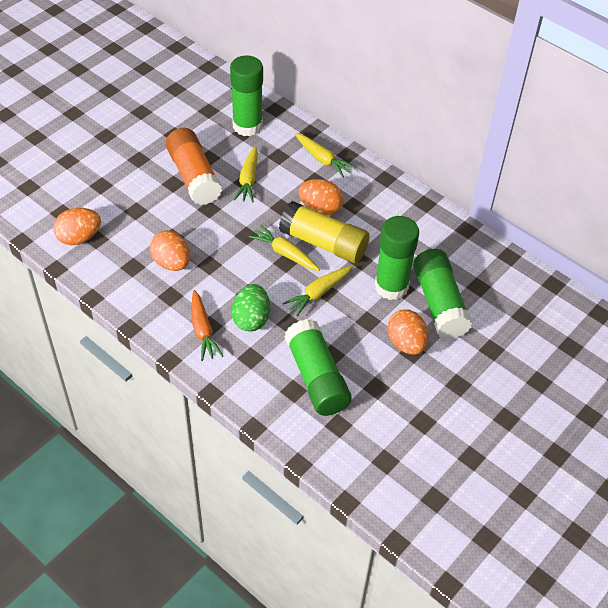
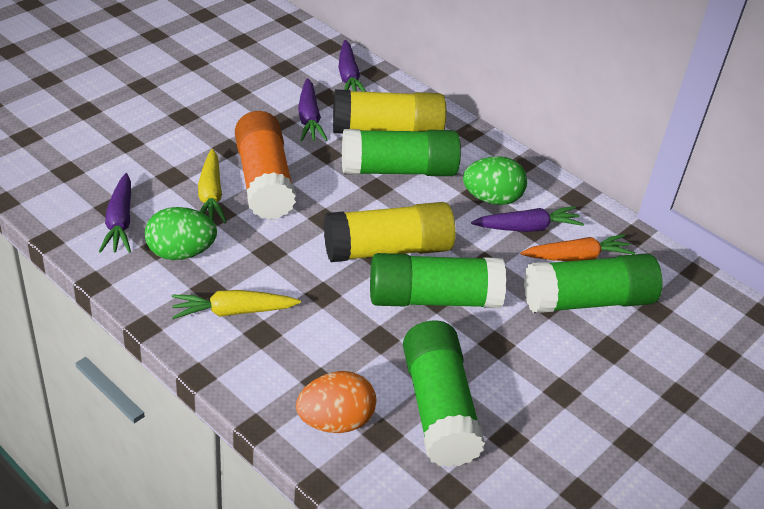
green egg: [232,284,270,332] = 1 -> [145,207,217,260] [463,156,527,205] = 2
orange egg: [53,208,101,245] [150,230,190,271] [298,179,343,215] [387,309,429,355] = 4 -> [296,371,376,433] = 1
purple carrot: none = 0 -> [99,173,131,253] [298,78,328,141] [338,40,366,92] [471,206,584,232] = 4
yellow carrot: [234,146,258,203] [249,225,320,271] [283,266,352,316] [295,133,356,177] = 4 -> [172,290,301,319] [198,149,227,223] = 2
yellow glue stick: [279,201,370,263] = 1 -> [324,202,456,262] [333,89,446,134] = 2

